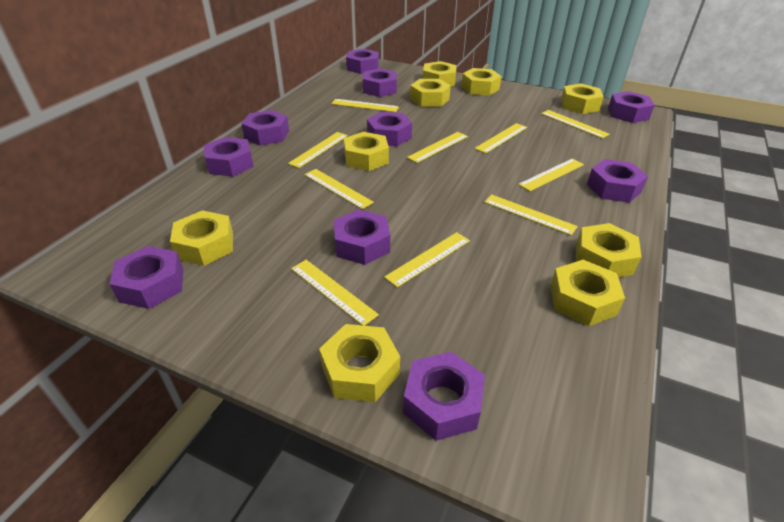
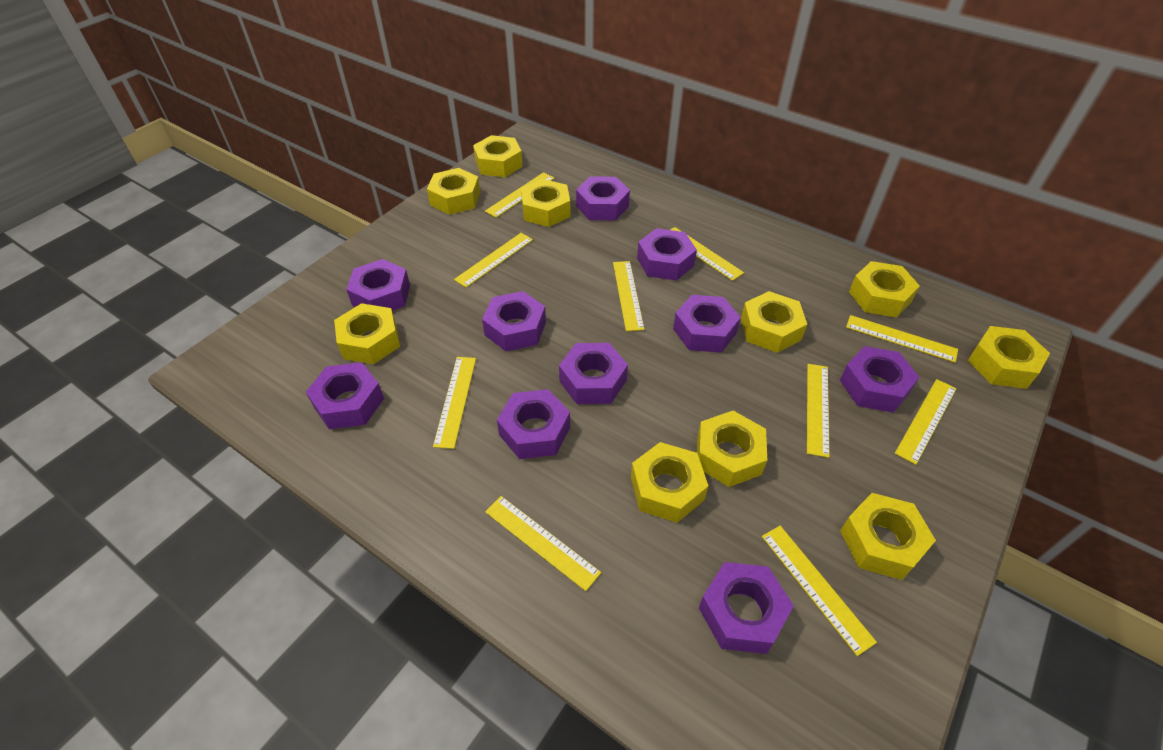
yellow nut: [170,210,233,266] [319,324,400,402] [344,132,389,171] [410,79,451,107] [423,61,456,86] [461,68,502,96] [550,260,625,326] [561,83,604,114] [576,223,641,277] = 9 -> [334,303,400,364] [427,168,480,215] [473,135,523,177] [521,179,571,227] [631,442,708,523] [697,411,767,487] [741,291,807,353] [840,493,936,580] [849,261,920,318] [968,326,1050,389] = 10

